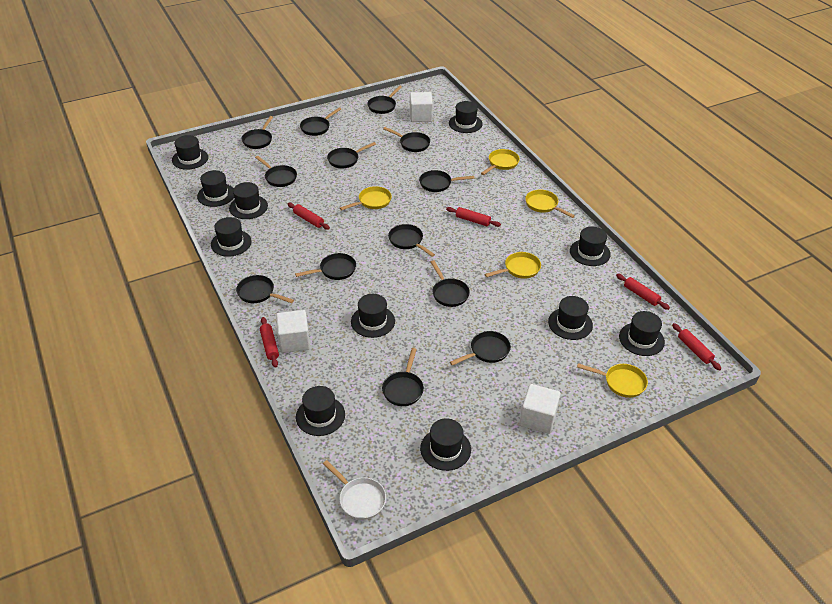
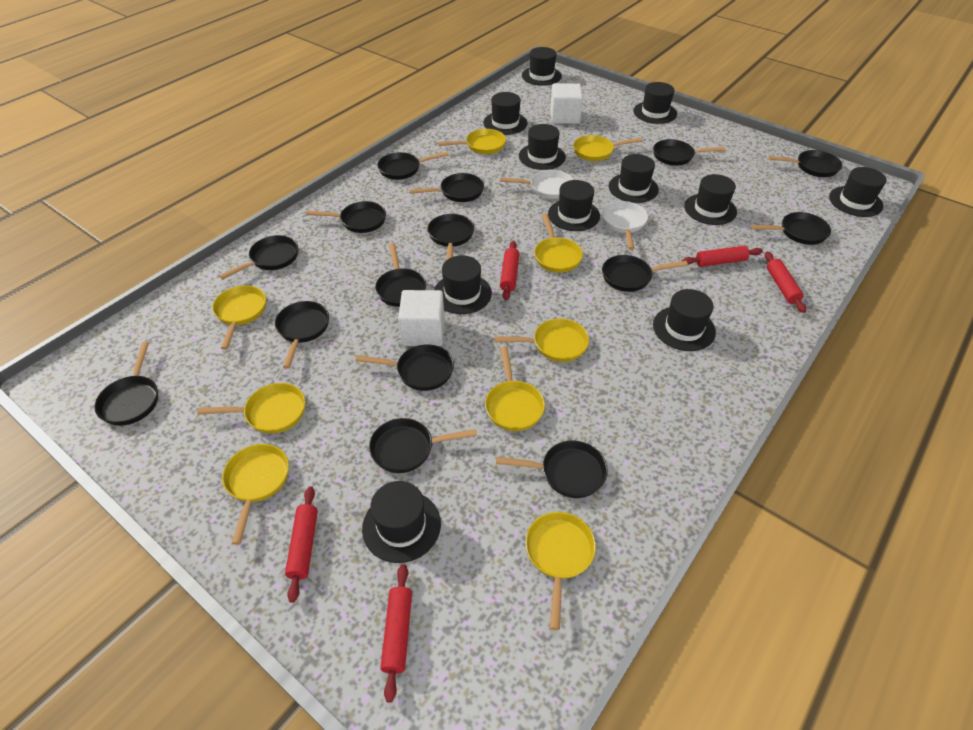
black pan: [236,275,294,303] [242,116,273,149] [255,156,297,187] [295,253,356,280] [300,107,341,136] [327,142,376,168] [367,86,402,114] [382,348,424,406] [383,127,430,152] [388,224,435,257] [419,170,475,192] [431,260,470,307] [450,331,511,366] = 13 -> [94,342,158,426] [219,235,298,279] [275,301,329,369] [306,201,386,233] [356,345,454,391] [369,418,477,473] [375,243,426,307] [377,152,449,180] [409,173,484,202] [428,214,474,260] [496,441,608,498] [602,255,688,292] [653,139,726,166] [751,212,831,245] [769,150,842,177] = 15
white cube: [276,310,310,353] [410,92,433,122] [519,384,561,434] = 3 -> [398,290,445,346] [550,83,583,124] = 2
white pan: [323,460,386,520] = 1 -> [500,170,573,199] [602,201,648,250] = 2
yellow pan: [340,186,392,210] [481,149,520,175] [485,252,541,279] [525,190,575,218] [577,363,648,398] = 5 -> [197,383,305,434] [212,285,266,350] [222,444,289,545] [438,129,506,154] [485,347,545,431] [494,318,589,362] [525,512,596,630] [534,214,583,273] [573,135,643,161] = 9

